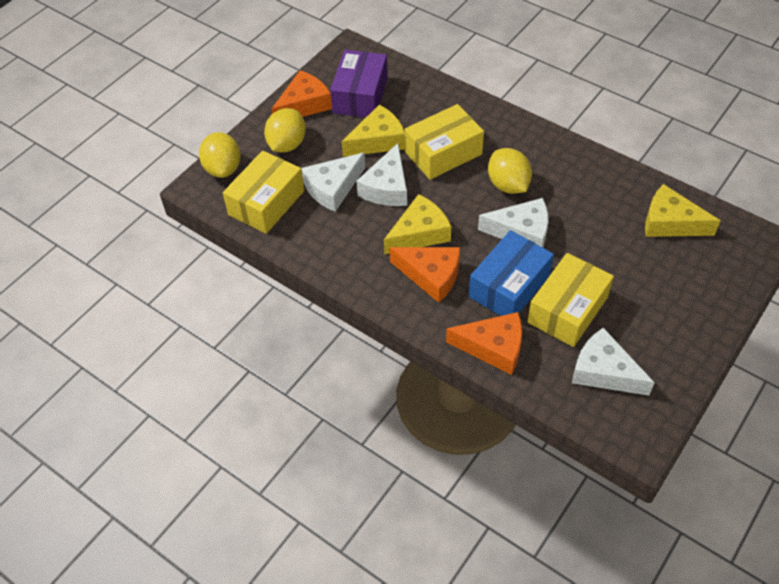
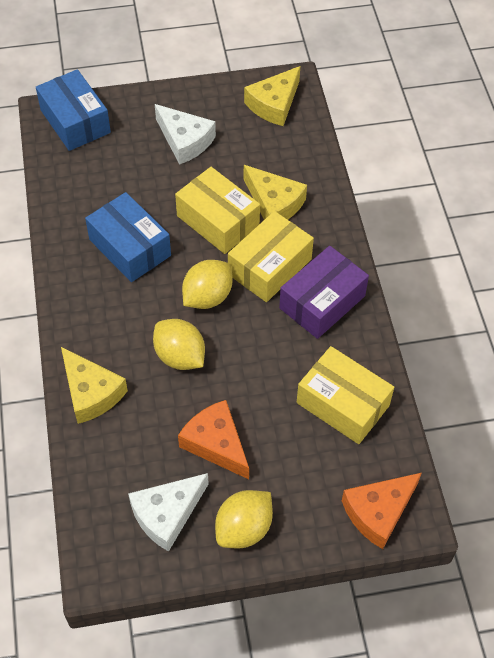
blue box: [469,230,554,316] = 1 -> [36,69,111,151] [85,192,171,282] = 2
orange cheese: [271,70,332,117] [389,247,460,303] [446,312,522,375] = 3 -> [178,400,249,479] [342,473,422,549] = 2
white cheese: [301,153,365,212] [356,143,407,206] [478,198,548,248] [572,328,655,396] = 4 -> [128,473,209,552] [155,104,216,165] = 2

